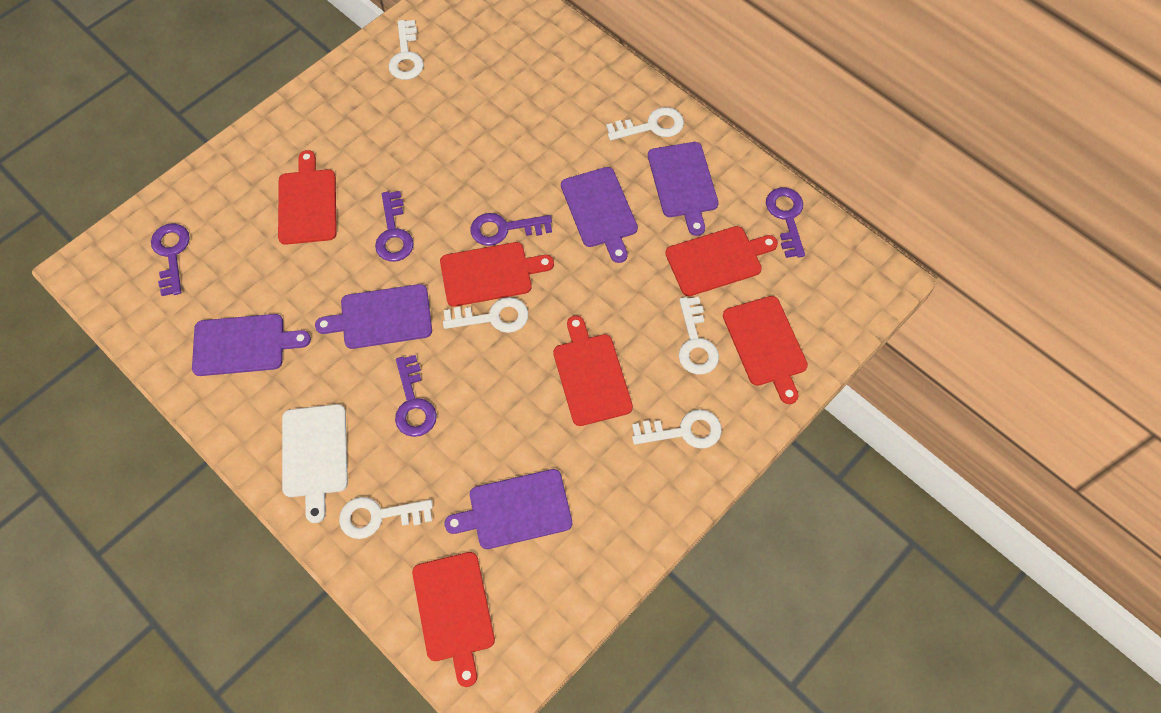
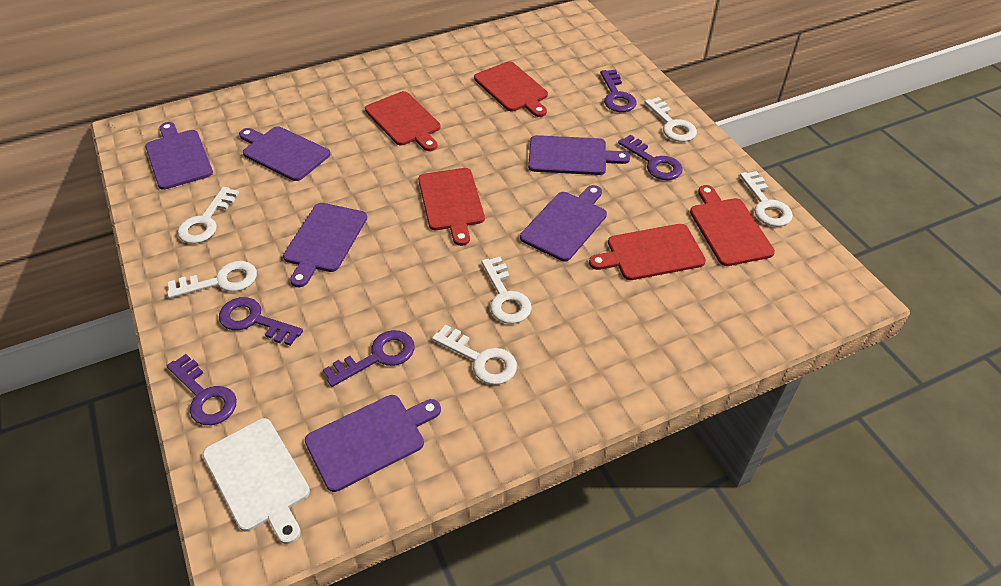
purple cutting board: [192,314,311,376] [315,284,432,349] [444,469,572,549] [561,167,638,263] [648,142,719,236] = 5 -> [145,122,213,190] [239,126,330,181] [283,203,367,287] [305,395,441,492] [520,185,607,261] [528,135,630,175] = 6
red cutting board: [278,150,337,245] [412,552,495,687] [440,242,554,307] [553,316,633,426] [665,226,778,296] [723,296,808,404] = 6 -> [365,91,441,151] [418,168,485,246] [474,61,548,117] [589,224,706,280] [690,185,775,266] = 5

